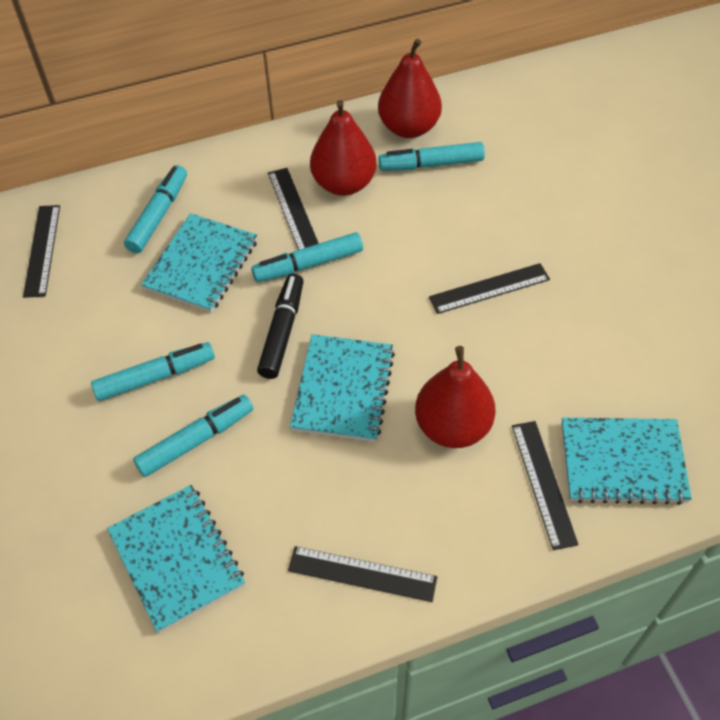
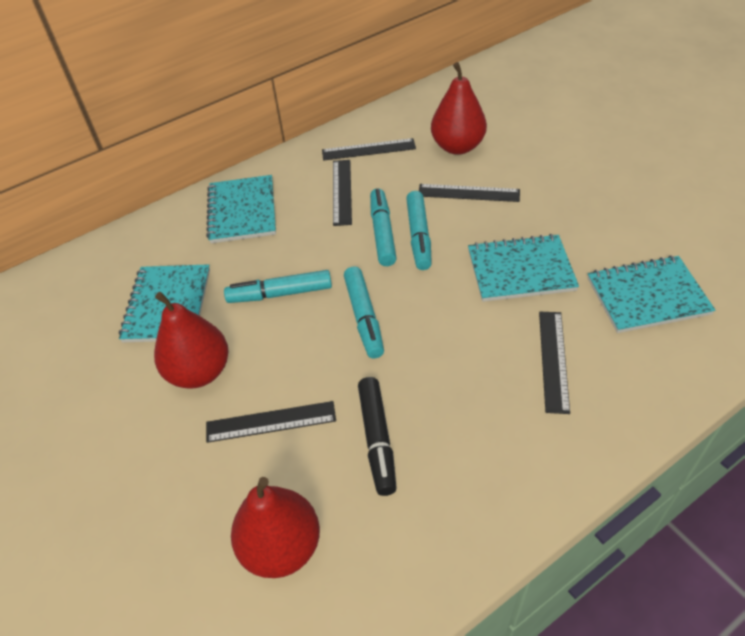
turquoise marker: [91,342,215,401] [124,165,187,253] [133,395,253,477] [251,232,363,282] [378,142,485,171] = 5 -> [224,270,332,303] [344,267,384,359] [370,188,397,266] [406,191,432,270] = 4

